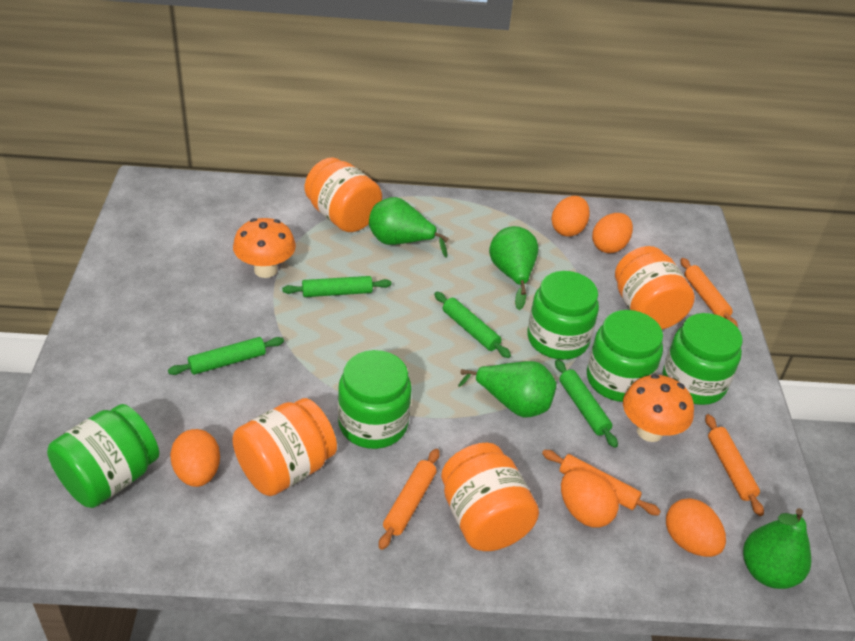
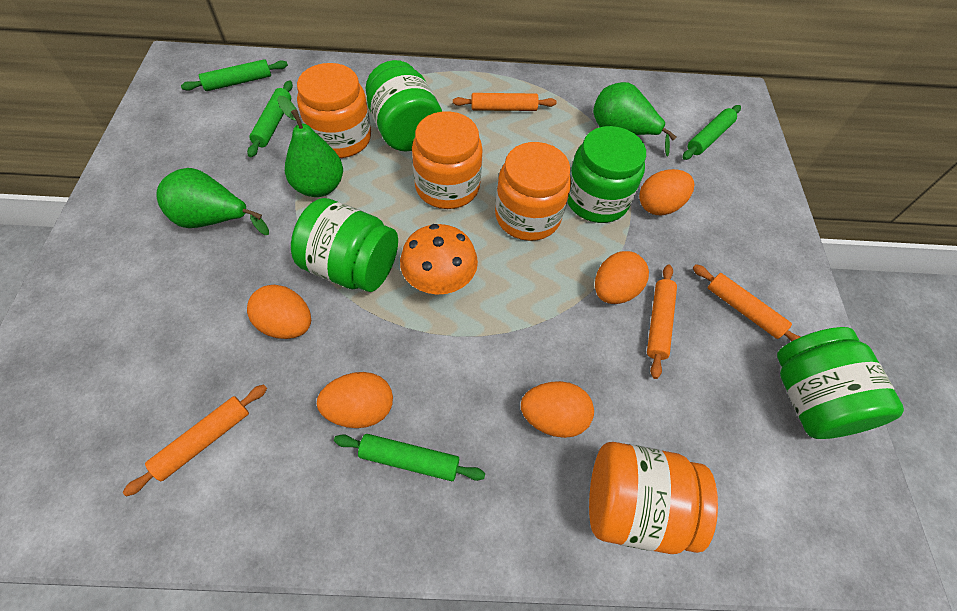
green jar: [47,404,159,508] [338,350,411,449] [527,271,599,360] [587,310,663,402] [663,313,743,405] = 5 -> [291,198,398,292] [366,60,442,151] [567,126,646,223] [777,327,904,439] = 4
green pear: [369,197,449,258] [458,361,557,417] [489,226,539,310] [743,508,811,589] = 4 -> [156,168,269,235] [277,95,343,197] [593,82,676,156] = 3
orange mushroom: [233,218,296,278] [623,374,694,442] = 2 -> [400,224,478,295] = 1

